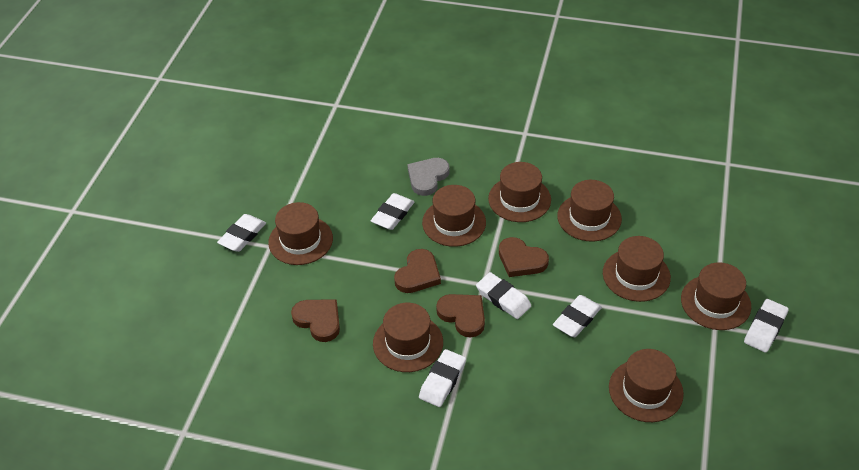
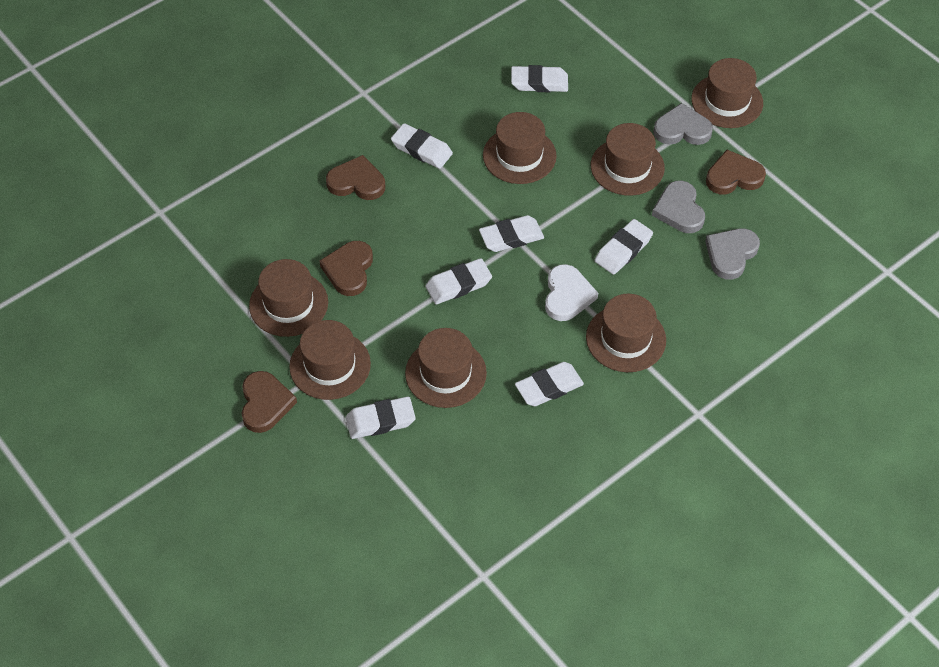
brown hat: [268,202,333,265] [373,303,443,372] [422,185,486,247] [488,162,551,222] [557,180,622,242] [603,236,671,302] [609,349,684,422] [681,262,751,330] = 8 -> [249,259,328,337] [289,320,371,400] [405,328,487,408] [483,112,557,184] [586,294,666,372] [591,123,665,196] [691,58,763,128] = 7
grey heart: [407,158,450,196] = 1 -> [652,181,705,233] [653,103,713,145] [705,228,760,280] = 3
white eraser: [217,214,266,252] [371,193,414,230] [419,349,466,407] [476,272,531,319] [553,295,602,337] [744,299,789,353] = 6 -> [346,397,416,439] [391,123,453,169] [425,258,492,304] [479,215,544,252] [511,65,568,92] [515,362,584,406] [595,219,653,275] = 7
white heart: none = 0 -> [545,264,598,321] = 1

